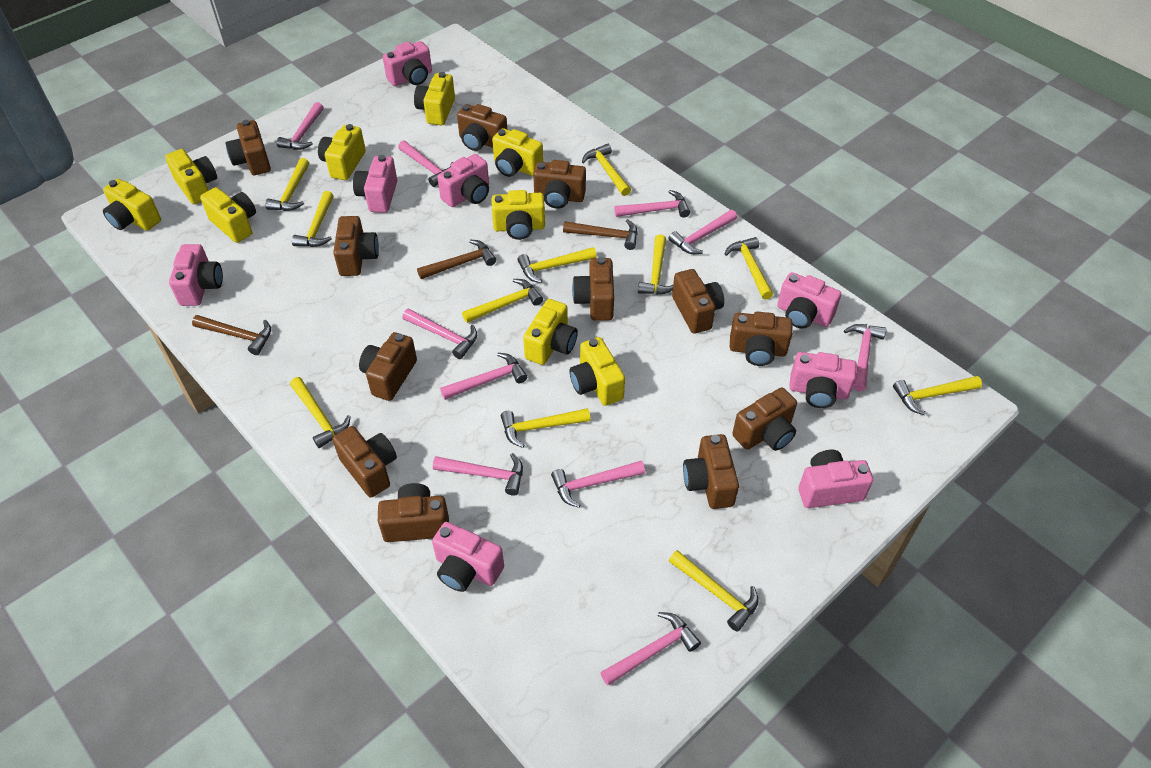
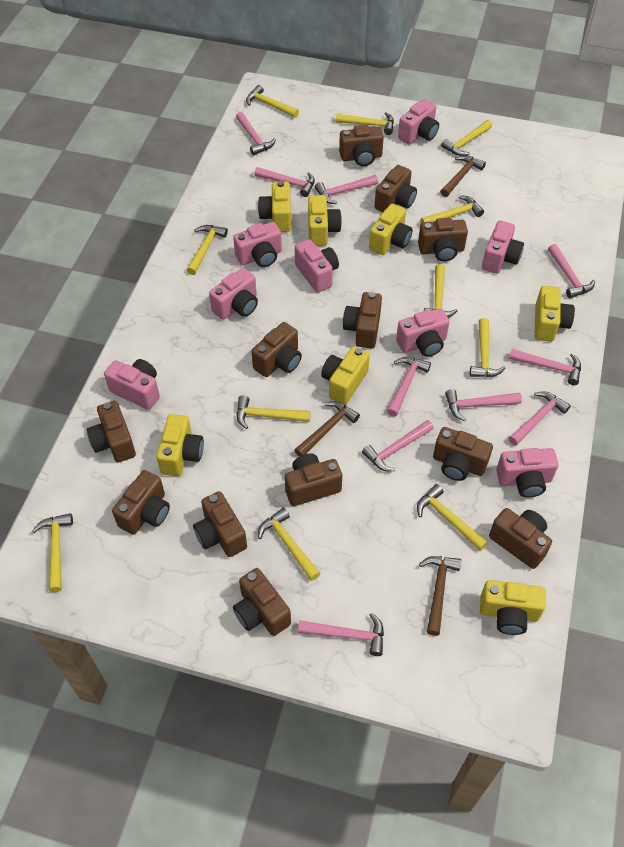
yellow camera: [103,179,161,231] [165,149,217,204] [200,187,256,243] [318,124,366,180] [414,72,455,125] [492,128,543,177] [492,190,545,240] [523,299,578,365] [569,337,625,406] = 9 -> [156,414,204,476] [258,181,291,232] [308,195,342,246] [321,346,370,405] [369,204,413,255] [480,580,546,635] [535,286,575,342] = 7

